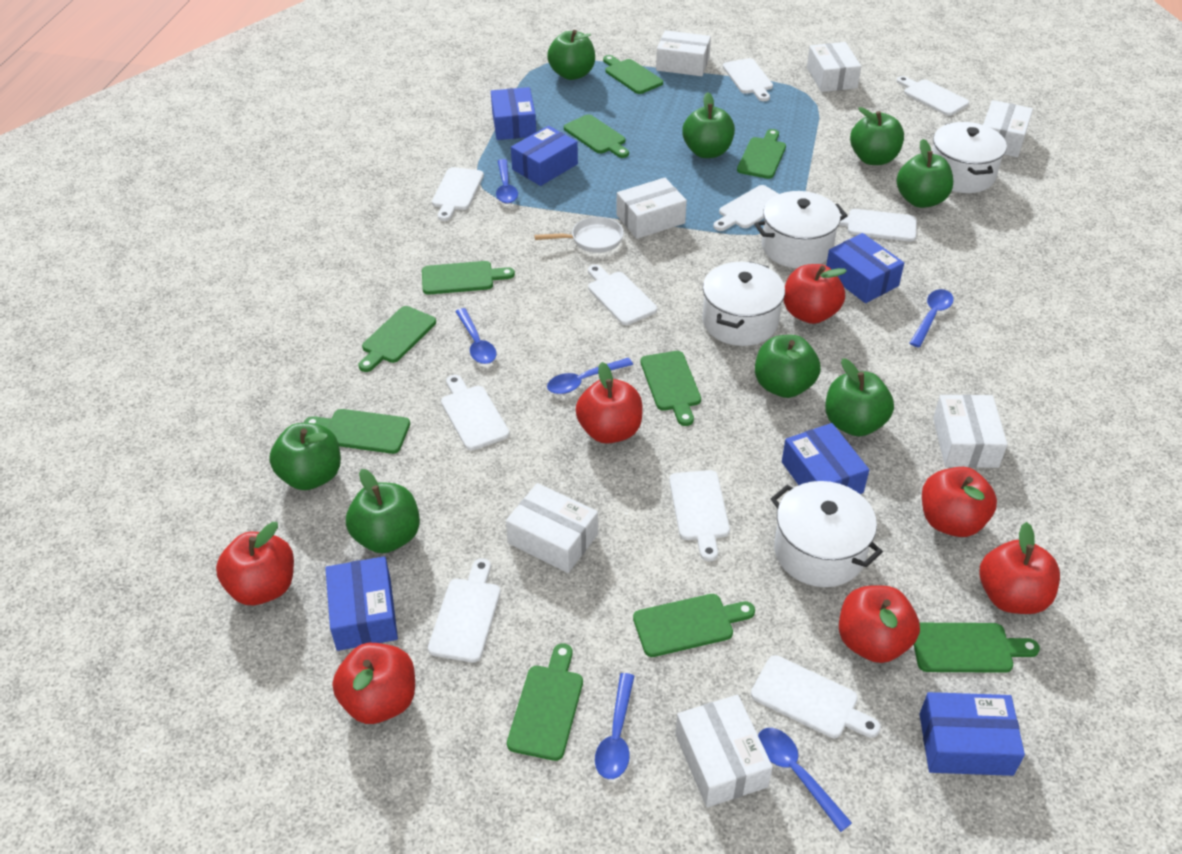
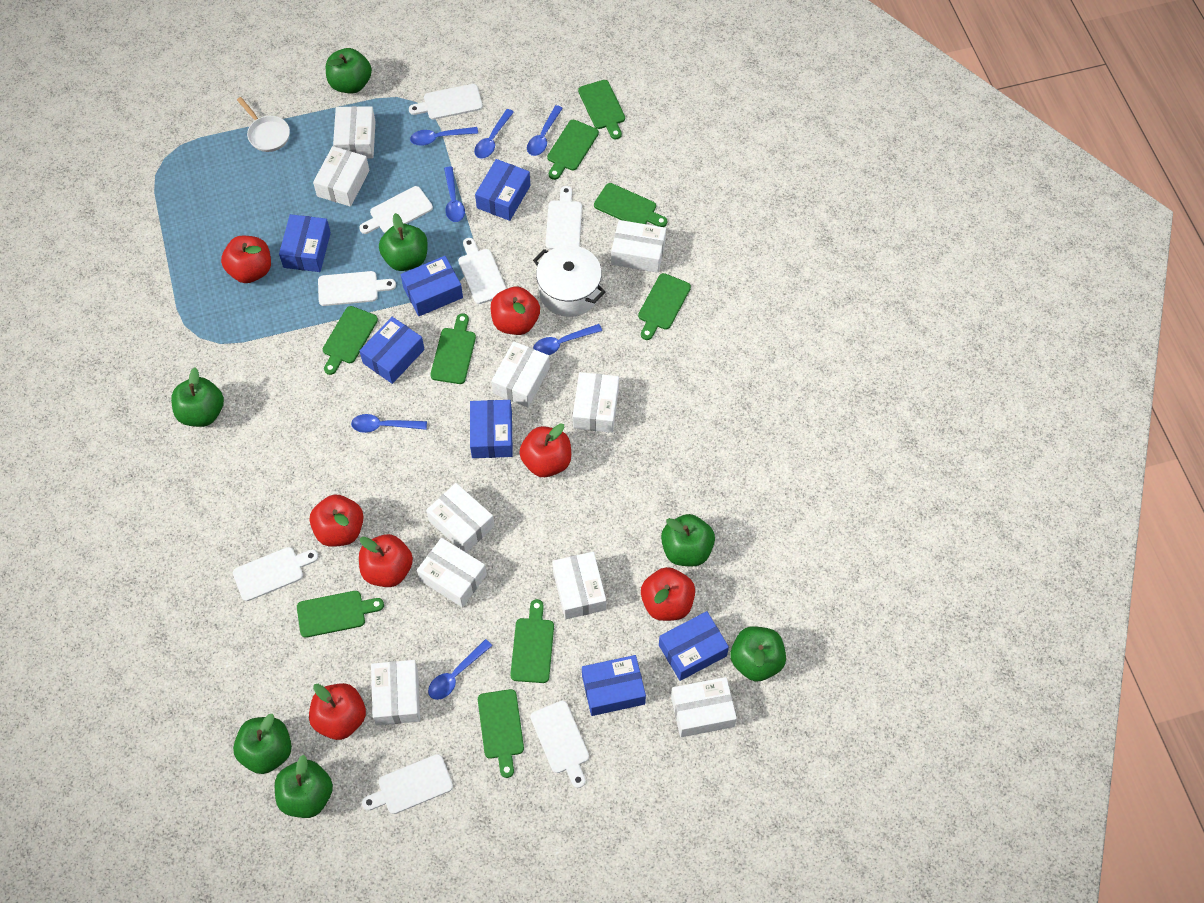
blue box: [325,556,398,651] [491,87,536,140] [511,126,578,186] [782,423,869,494] [826,233,904,303] [919,692,1025,776] = 6 -> [279,214,331,272] [359,317,425,384] [401,256,463,316] [470,400,513,458] [475,159,531,221] [582,655,646,716] [659,611,729,681] = 7
blue spoon: [455,308,496,364] [496,159,518,203] [547,358,633,394] [595,673,634,779] [758,728,852,832] [909,289,953,347] = 6 -> [351,414,427,433] [410,127,478,146] [428,639,492,700] [444,166,465,222] [474,109,514,159] [527,105,563,156] [533,324,602,355] = 7
green apple: [269,423,341,490] [346,469,420,553] [547,30,595,80] [682,92,735,158] [755,335,821,398] [825,358,894,436] [850,107,904,165] [897,139,953,208] = 8 -> [171,367,224,427] [233,714,292,774] [275,755,333,818] [326,48,372,94] [379,213,428,271] [661,514,715,566] [730,626,786,681] = 7
green cutting board: [304,409,410,454] [358,306,436,372] [422,261,515,295] [507,644,583,761] [564,114,629,158] [603,55,663,94] [633,594,755,657] [641,351,701,426] [737,129,786,179] [913,623,1040,673] = 10 -> [297,591,384,638] [323,306,378,375] [430,314,476,384] [478,689,524,778] [510,599,554,683] [547,120,599,180] [578,80,625,140] [594,183,667,227] [638,273,691,340] = 9
white box: [506,483,598,573] [616,178,687,239] [656,30,711,76] [675,695,773,807] [807,42,861,92] [933,394,1008,468] [983,100,1033,157] = 7 -> [313,146,370,207] [333,106,376,159] [371,660,420,725] [417,538,487,607] [426,483,494,553] [491,341,550,408] [552,552,606,619] [573,372,619,433] [611,220,666,273] [671,677,737,737] = 10
white cutting board: [428,558,501,662] [432,167,484,221] [441,375,510,450] [588,264,657,325] [669,470,730,561] [713,185,779,231] [723,58,773,101] [751,655,881,738] [839,209,917,242] [896,76,969,116] = 10 -> [233,547,318,601] [318,271,396,306] [359,186,433,234] [362,754,453,814] [409,84,483,120] [458,238,506,304] [530,701,589,788] [545,186,582,249] = 8
white pot: [702,262,785,346] [754,191,848,268] [771,481,883,587] [932,122,1007,193] = 4 -> [533,245,605,317] = 1

